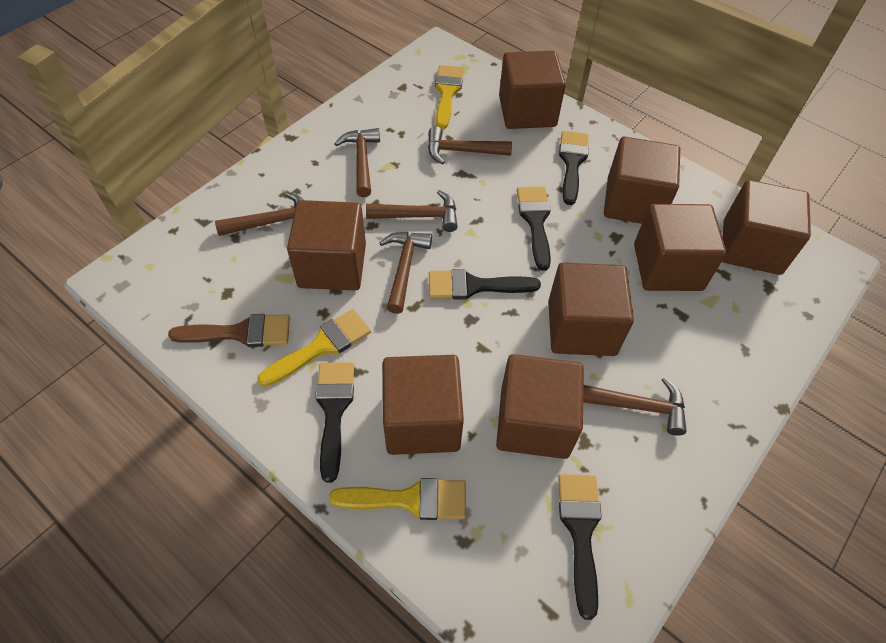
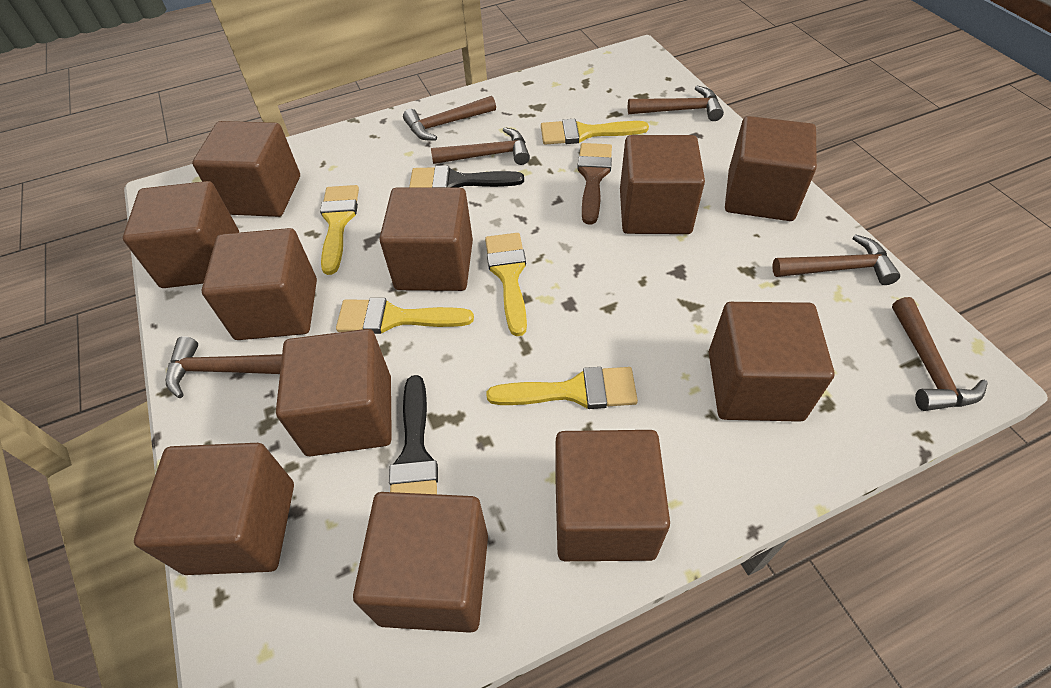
black brush: [315,362,354,483] [429,269,541,299] [517,187,551,270] [558,474,602,620] [559,131,589,205] = 5 -> [389,375,438,494] [409,165,524,188] = 2
brown cube: [287,200,366,290] [383,355,464,455] [496,354,584,459] [499,51,566,129] [548,262,634,356] [604,137,680,224] [634,204,726,291] [722,180,811,275] = 8 -> [123,181,239,288] [134,443,294,575] [192,121,300,217] [202,228,317,340] [276,329,392,456] [353,492,488,633] [379,188,473,291] [555,430,670,561] [620,135,705,234] [709,302,835,422] [725,116,817,221] = 11
yellow brush: [257,309,371,387] [329,478,466,520] [435,65,464,129] = 3 -> [320,185,359,275] [336,298,474,334] [485,233,527,336] [487,367,638,409] [541,119,649,145] = 5

